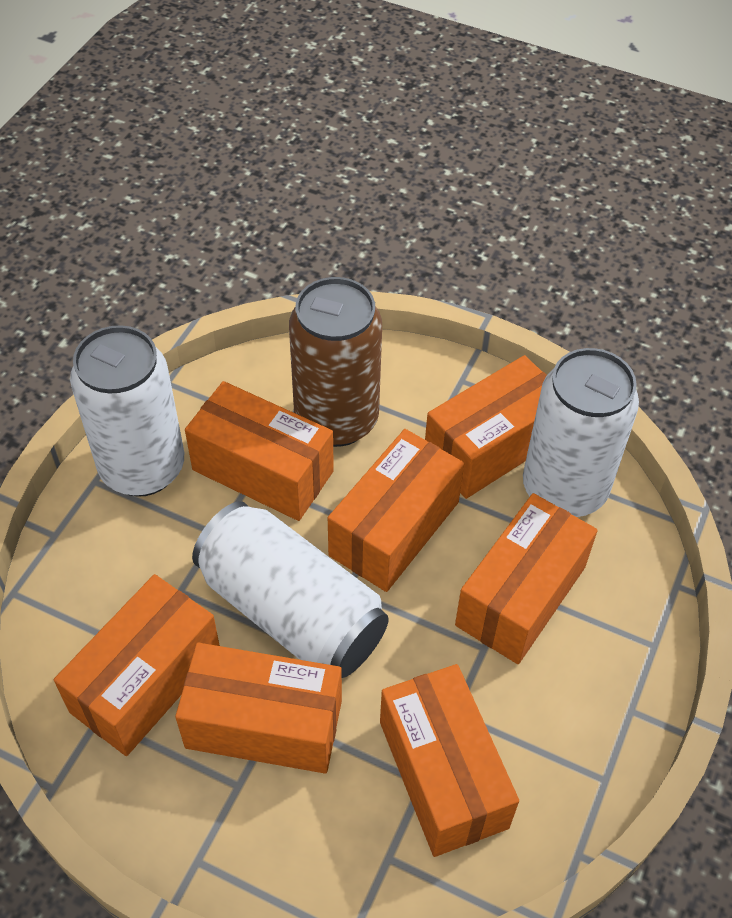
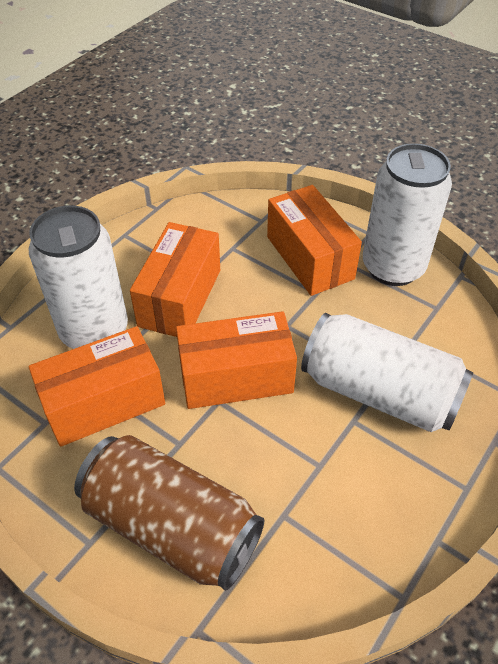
orange box: [54,574,220,756] [175,643,342,774] [185,381,334,521] [328,429,464,592] [380,664,519,857] [425,355,547,499] [455,493,598,664] = 7 -> [29,326,165,447] [130,222,220,337] [176,311,297,409] [267,185,362,296] = 4

